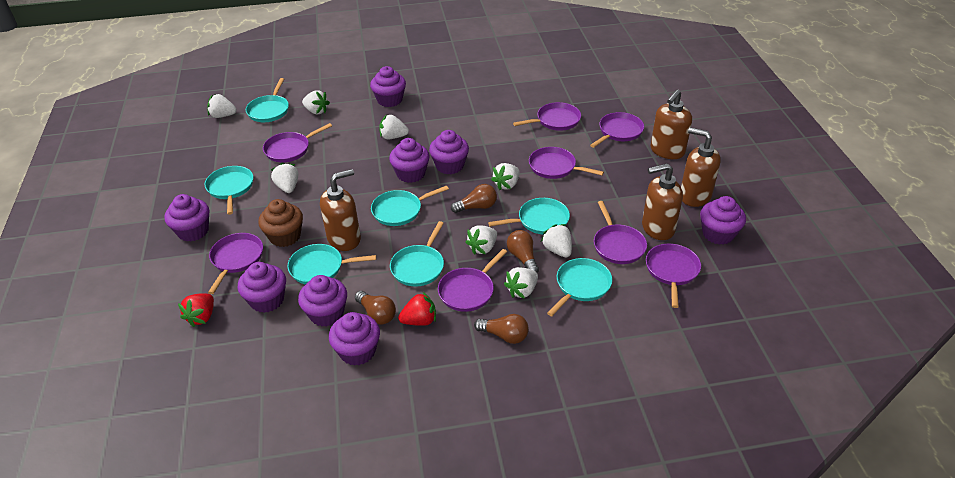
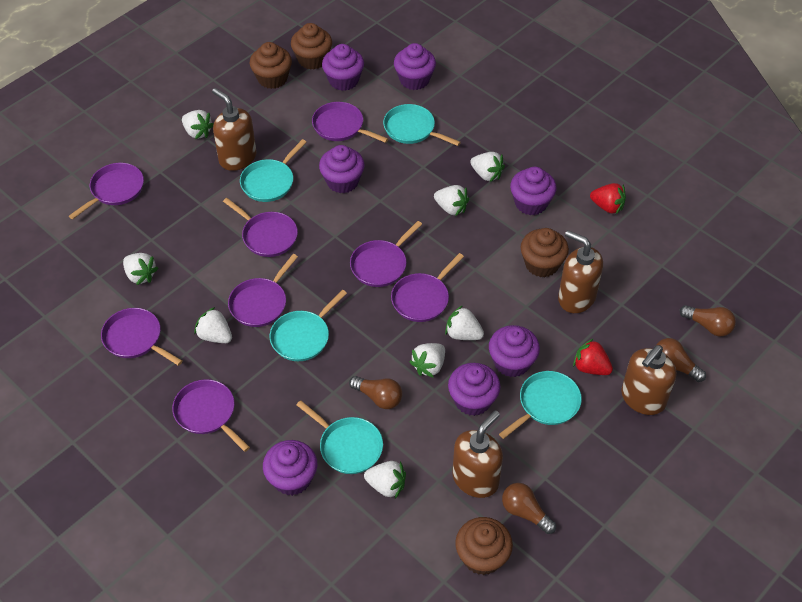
brown cupcake: [258,199,303,247] = 1 -> [250,42,292,89] [291,23,332,70] [455,517,513,575] [521,228,569,278] = 4
purple cupcake: [164,194,209,242] [238,262,286,313] [298,275,347,327] [329,312,380,366] [370,66,406,107] [389,138,430,183] [429,130,469,174] [700,196,746,245] = 8 -> [263,440,317,496] [319,145,365,193] [322,44,364,91] [394,43,436,90] [448,363,500,416] [489,325,540,377] [510,167,556,215] = 7
turquoise pan: [205,166,253,215] [246,78,289,122] [288,244,376,284] [371,185,449,226] [390,221,444,287] [488,198,570,235] [547,258,612,316] = 7 -> [240,139,306,202] [270,290,347,361] [296,400,383,474] [383,104,461,146] [499,371,582,439] = 5

